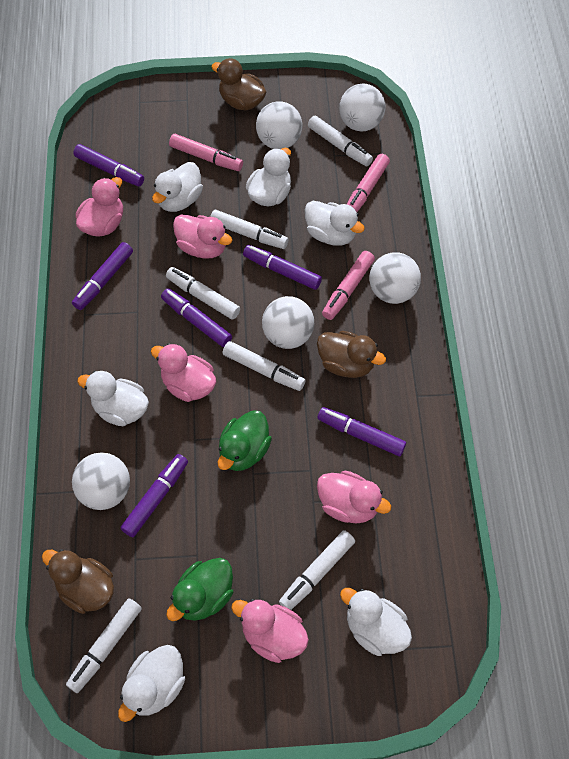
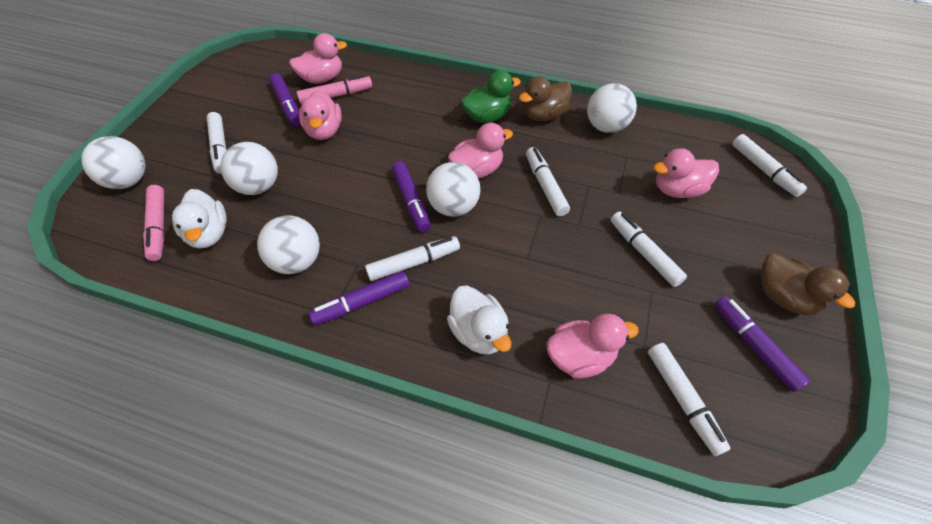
brown duck: [42,549,114,614] [211,58,266,111] [317,331,386,378] = 3 -> [519,76,572,121] [761,253,855,315] = 2
green duck: [166,558,233,621] [218,410,272,471] = 2 -> [461,70,521,123] = 1
pink marker: [169,134,243,171] [322,251,375,320] [347,154,390,212] = 3 -> [143,185,165,261] [297,75,372,104] = 2
purple marker: [72,242,133,310] [73,144,144,187] [120,454,188,537] [161,288,232,347] [243,245,322,290] [317,407,406,456] = 6 -> [269,73,300,126] [309,271,410,325] [392,161,431,232] [715,296,811,392] = 4
white duck: [77,371,149,426] [118,645,185,722] [152,162,203,212] [246,148,291,206] [305,201,365,245] [340,588,412,656] = 6 -> [172,189,227,249] [447,286,512,354] = 2

